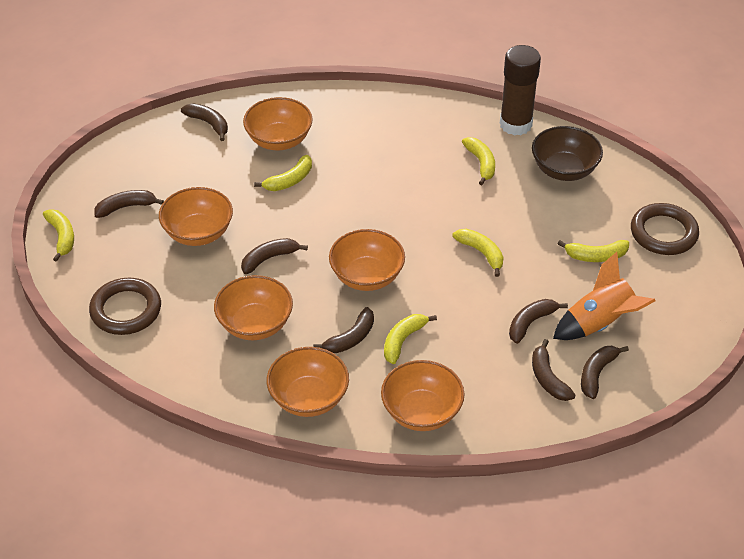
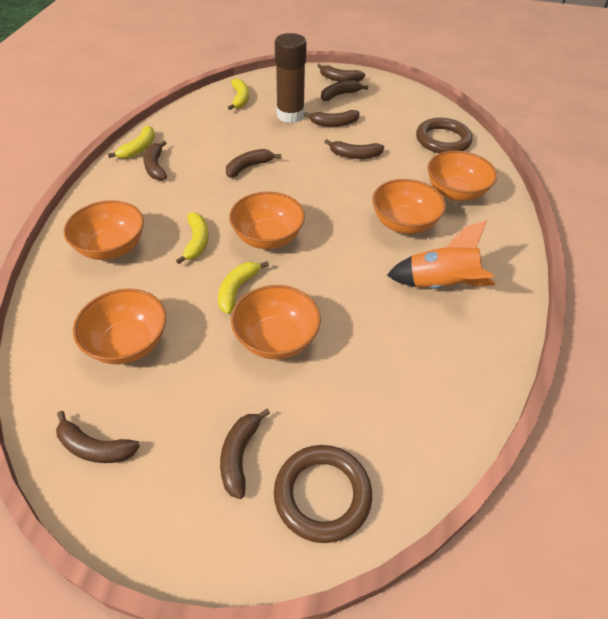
brown banana: [94,190,164,218] [181,103,228,141] [241,238,308,274] [313,307,374,353] [509,299,568,344] [532,339,576,401] [581,346,629,399] = 7 -> [56,411,140,463] [143,141,167,181] [220,409,270,499] [226,149,281,178] [304,110,359,127] [317,64,365,82] [321,80,368,101] [325,139,384,159] = 8
brown bowl: [532,126,603,181] = 1 -> none = 0
yellow banana: [43,209,74,262] [254,155,312,191] [384,314,437,364] [452,229,504,277] [462,137,495,185] [558,240,629,262] = 6 -> [108,126,155,159] [176,212,209,264] [218,261,269,314] [228,79,249,110] = 4

